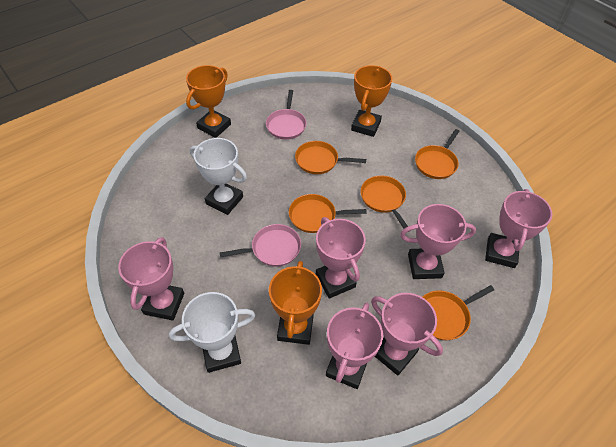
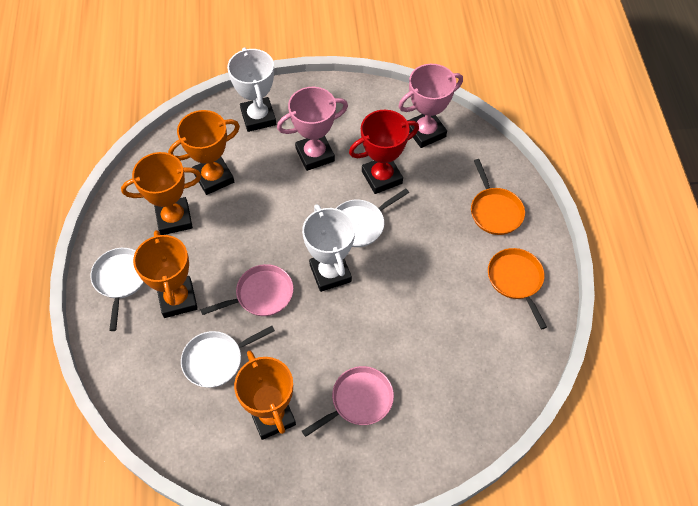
orange pan: [289,194,367,233] [295,141,366,174] [361,175,408,229] [415,129,459,179] [423,285,494,340] = 5 -> [471,159,525,235] [488,248,547,329] = 2
orange trophy: [186,65,231,138] [269,261,322,345] [351,65,392,137] = 3 -> [121,152,201,235] [133,230,198,318] [168,110,240,195] [234,350,296,440] = 4
pink trophy: [118,237,184,321] [316,217,366,298] [326,303,383,389] [371,293,443,375] [400,204,476,279] [485,189,552,268] = 6 -> [277,87,348,171] [398,64,463,148] = 2
red trophy: none = 0 -> [349,110,419,194] = 1
white pan: none = 0 -> [90,248,144,331] [181,326,275,388] [335,188,409,247] = 3

